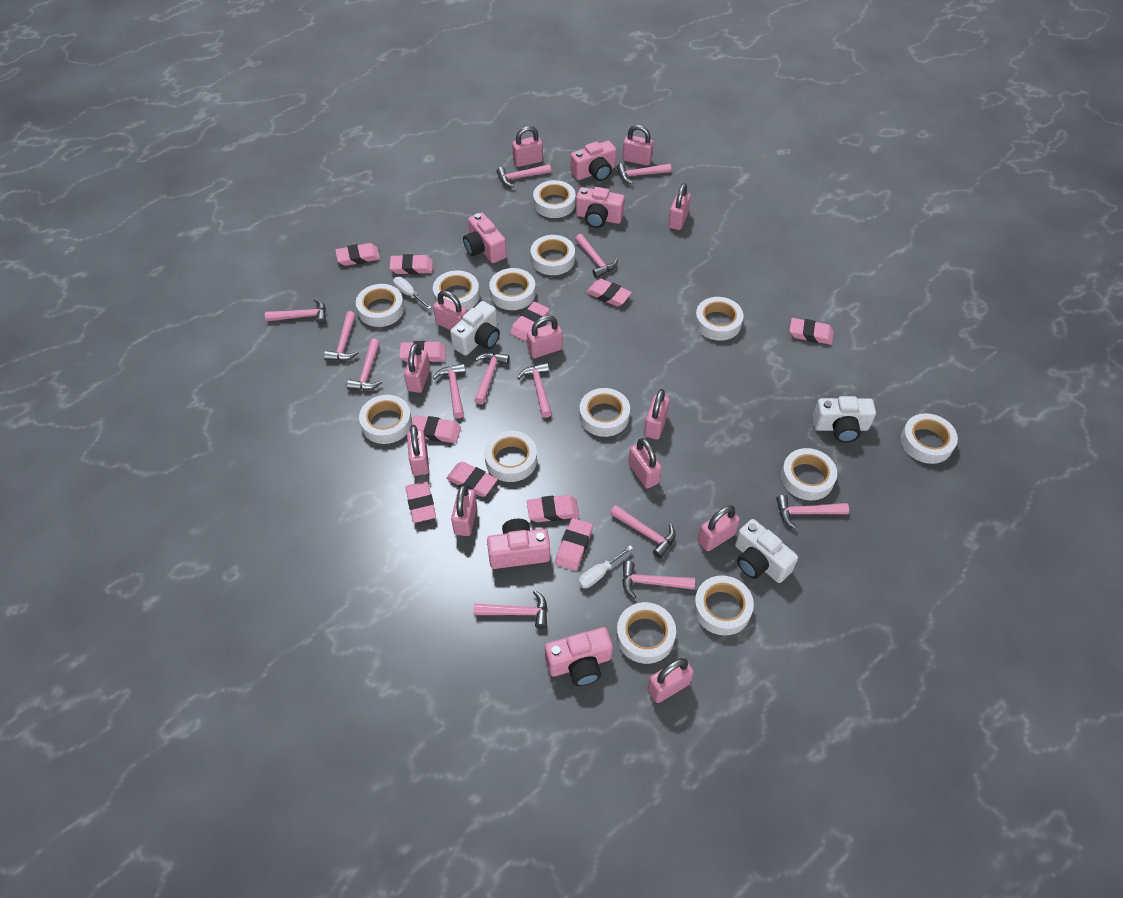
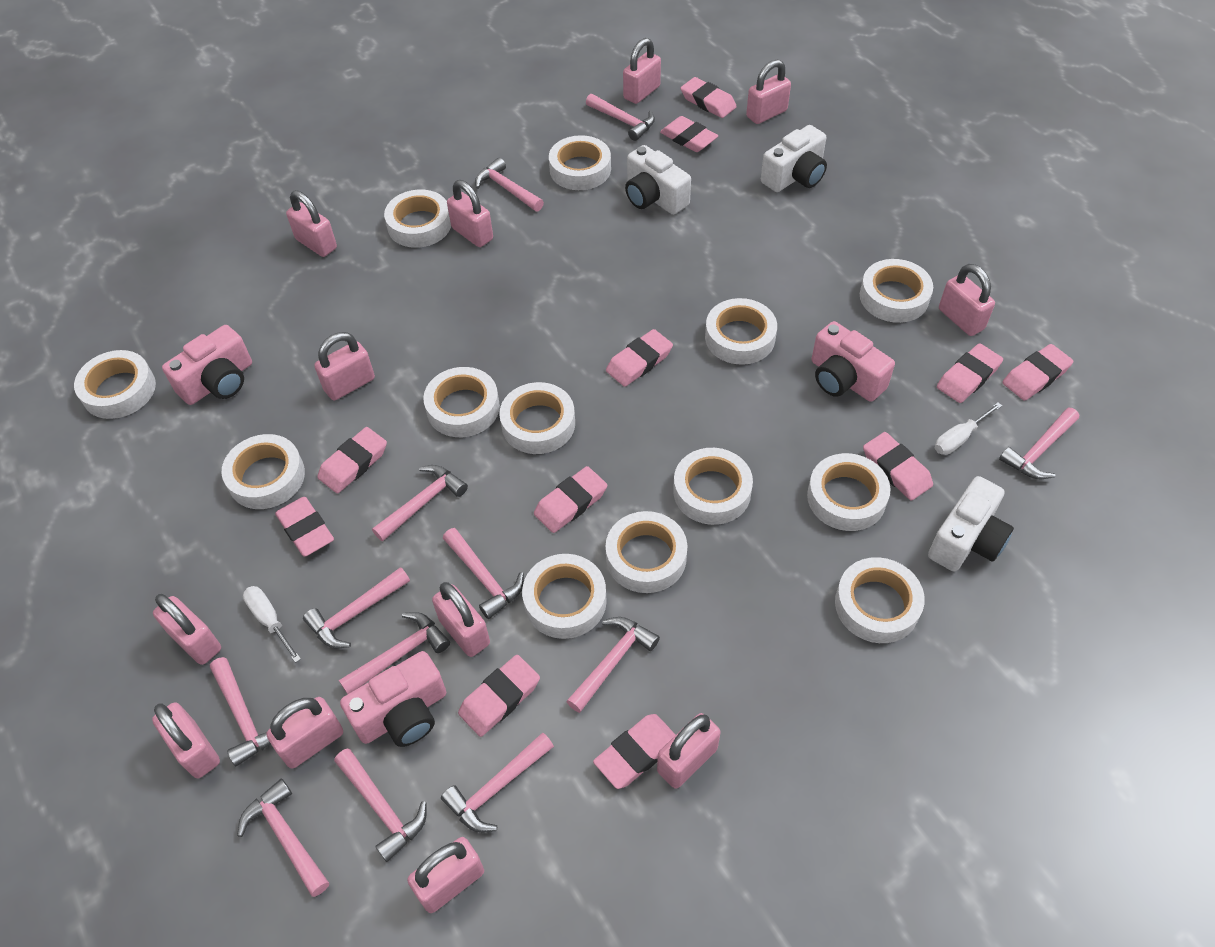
pink camera: [463,212,507,263] [487,519,550,569] [545,627,613,686] [571,141,616,181] [576,187,625,228] = 5 -> [162,325,252,405] [340,651,446,747] [812,321,895,402] = 3
pink hammer: [265,299,326,325] [324,311,359,361] [347,339,382,390] [433,363,466,419] [473,590,547,629] [474,353,510,404] [496,164,551,187] [517,363,552,418] [575,234,618,278] [610,505,676,559] [617,163,671,185] [622,561,695,599] [776,495,849,529] = 13 -> [210,657,271,766] [237,779,329,897] [303,567,410,648] [334,748,427,862] [339,612,450,694] [372,465,468,541] [441,732,554,833] [443,528,524,619] [475,158,544,211] [566,617,660,713] [586,94,655,141] [999,408,1079,479] = 12

